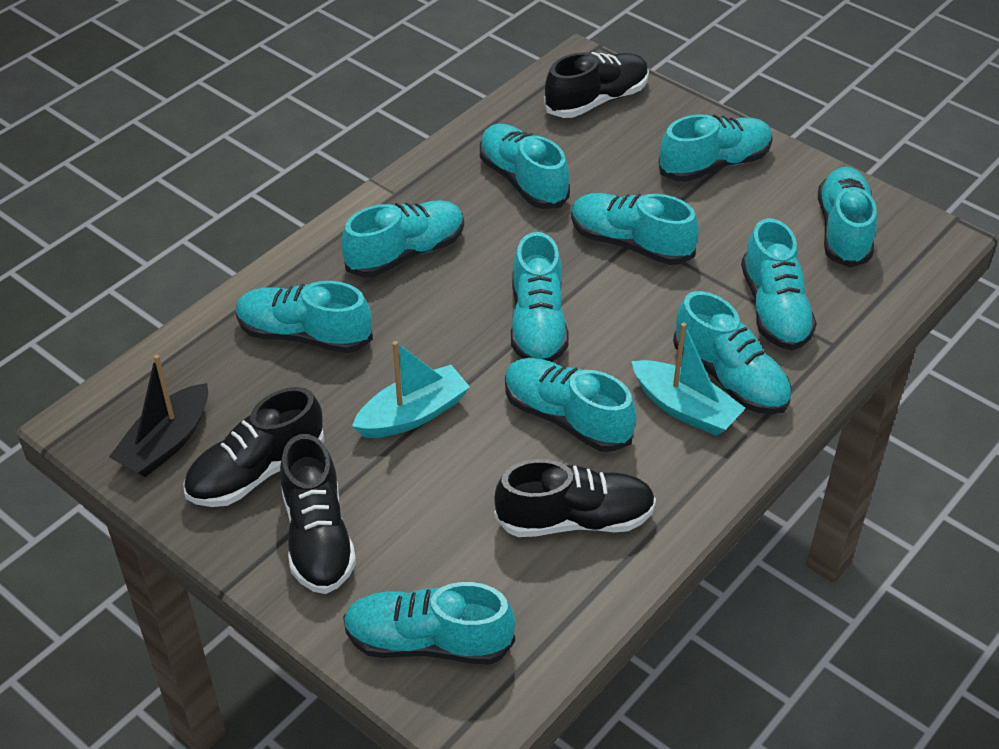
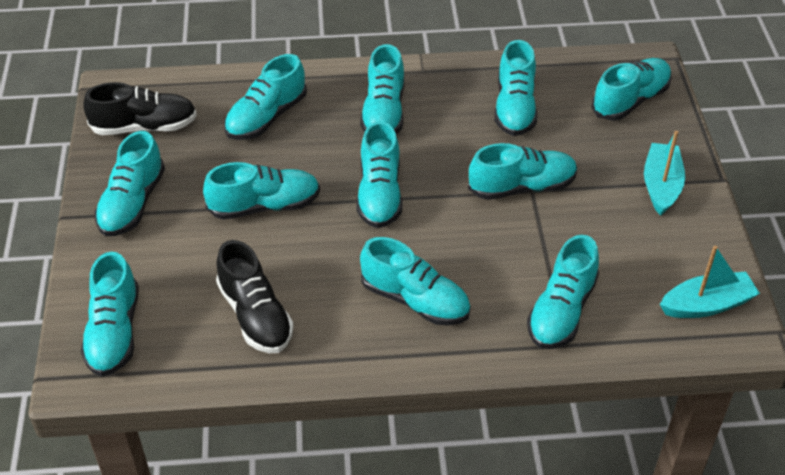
black boat: [109,355,208,477] = 1 -> none = 0
black shoe: [183,387,324,507] [280,434,356,594] [494,459,656,537] [544,52,649,118] = 4 -> [83,82,197,135] [216,240,294,353] = 2

